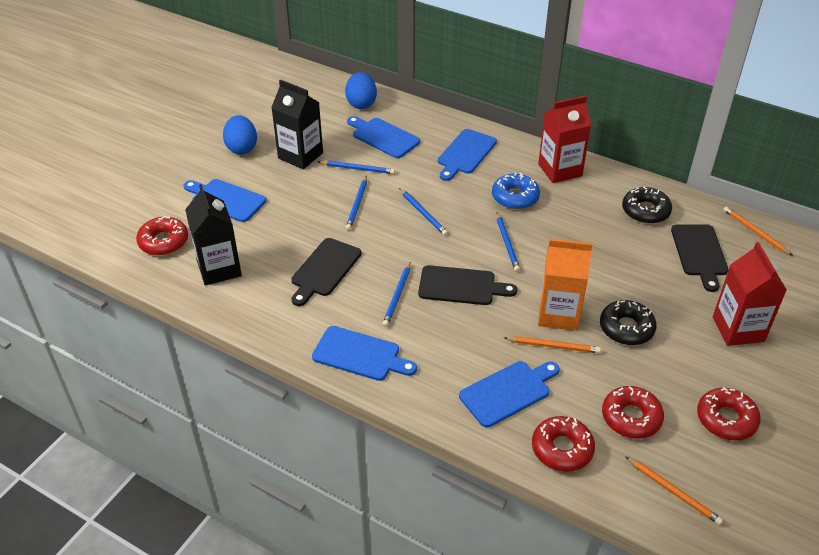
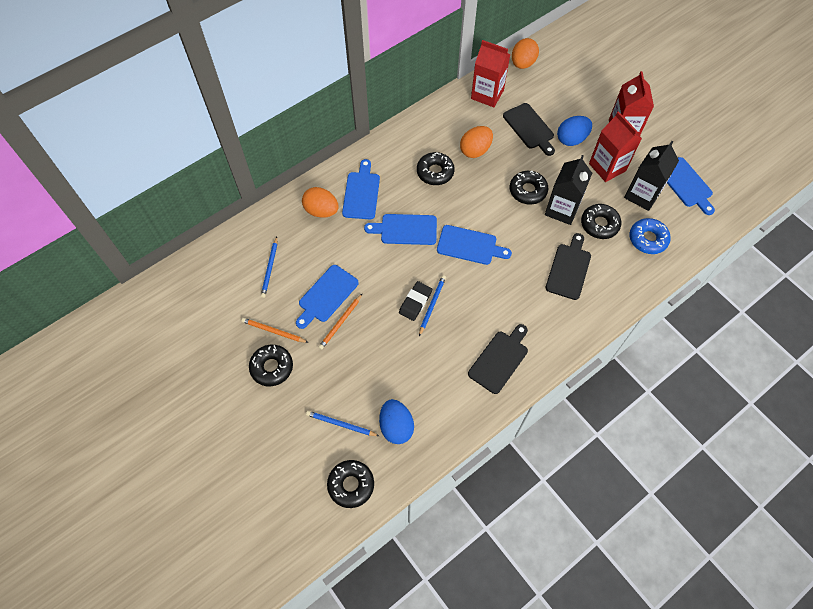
black donut: [600,300,657,345] [622,187,672,224] = 2 -> [249,345,293,386] [327,460,374,508] [417,152,455,185] [510,171,548,205] [581,204,621,239] = 5
black eraser: none = 0 -> [399,281,432,321] = 1
blue pencil: [318,160,395,174] [346,176,367,230] [382,262,411,327] [399,188,448,236] [496,213,520,272] = 5 -> [261,237,277,298] [306,411,379,436] [419,275,446,336] = 3
orange carton: [538,239,593,331] = 1 -> none = 0
orange egg: none = 0 -> [302,187,338,218] [460,126,493,158] [512,38,539,69] = 3
orange pencil: [504,336,601,353] [625,456,723,525] [723,206,793,256] = 3 -> [241,318,309,343] [318,293,363,350] = 2
red carton: [538,95,591,183] [713,242,787,346] = 2 -> [471,40,510,107] [589,111,642,182] [609,71,654,136] = 3
red donut: [136,216,188,255] [532,416,595,472] [602,386,664,439] [697,387,761,440] = 4 -> none = 0

